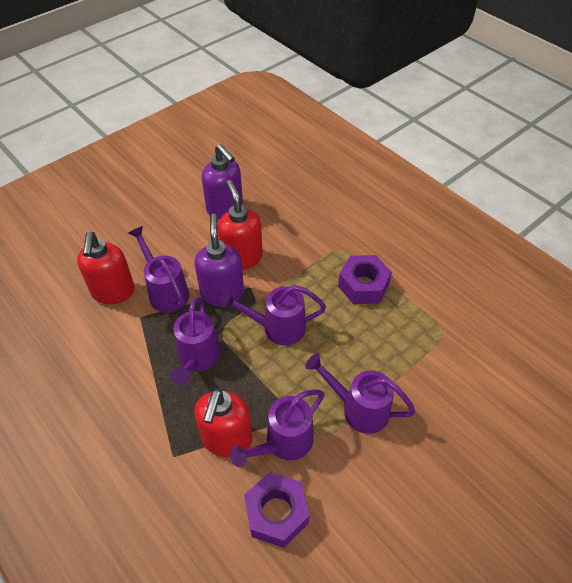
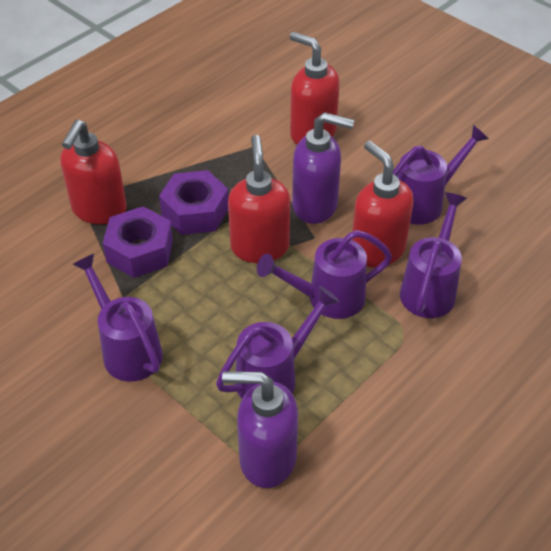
red soap dispenser: [77,232,135,304] [194,388,253,457] [217,180,263,270] = 3 -> [60,120,126,224] [228,135,290,263] [290,32,340,144] [352,141,413,268] = 4

